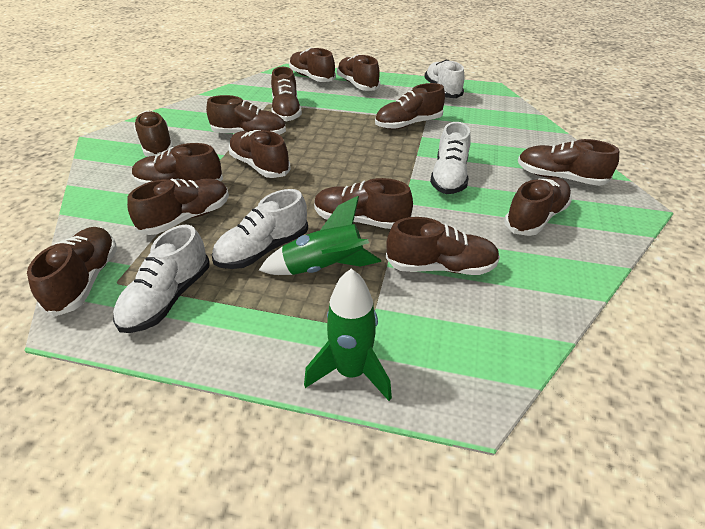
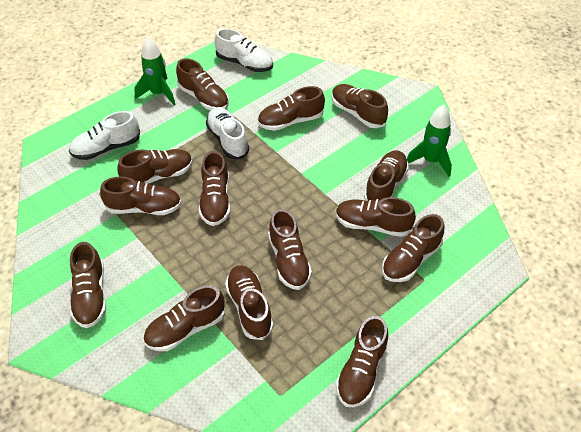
white shoe: [113,225,210,333] [212,189,308,269] [424,60,464,98] [430,122,471,194] = 4 -> [69,111,140,160] [206,107,249,159] [214,28,273,72] = 3

